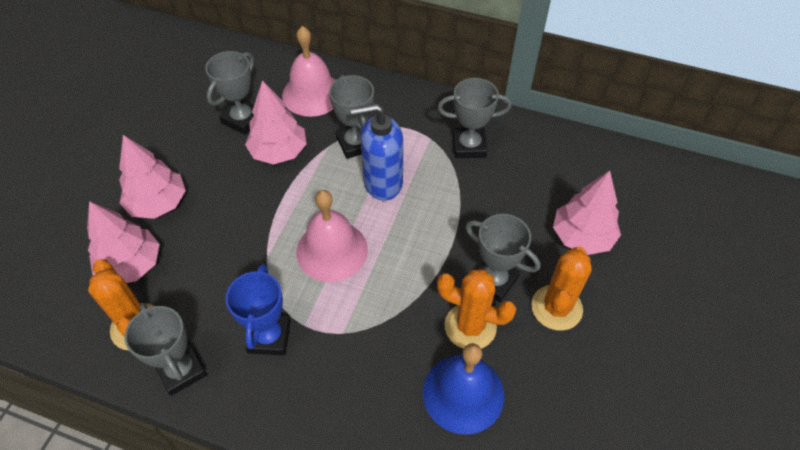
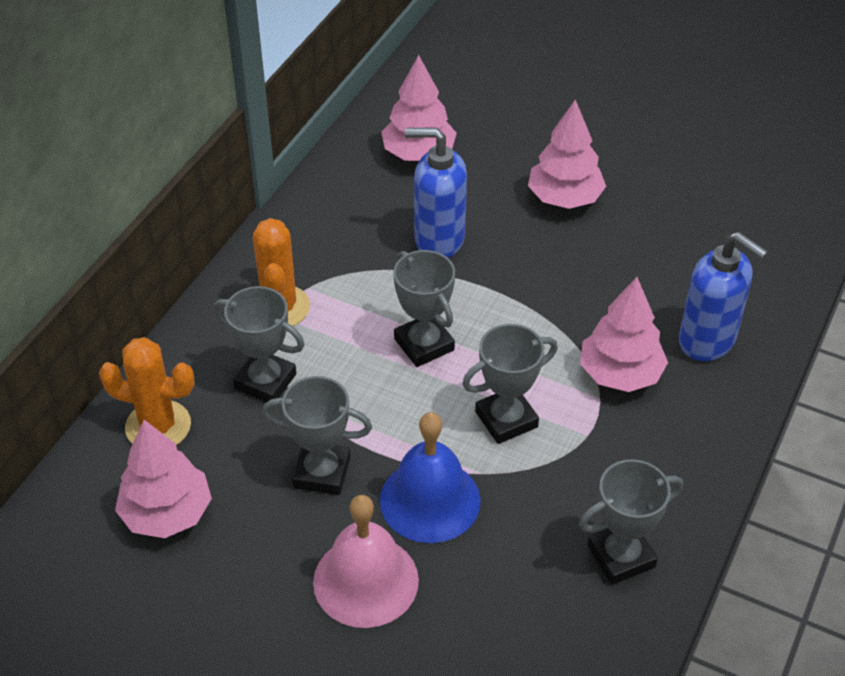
blue soap dispenser: [350,103,403,201] = 1 -> [405,127,467,258] [679,232,768,361] = 2
blue trophy: [225,264,291,355] = 1 -> none = 0
orange cactus: [88,259,154,350] [437,270,516,349] [531,247,592,331] = 3 -> [99,337,195,445] [253,218,310,326] = 2
pink bell: [282,26,336,117] [296,190,368,282] = 2 -> [313,495,419,628] = 1

